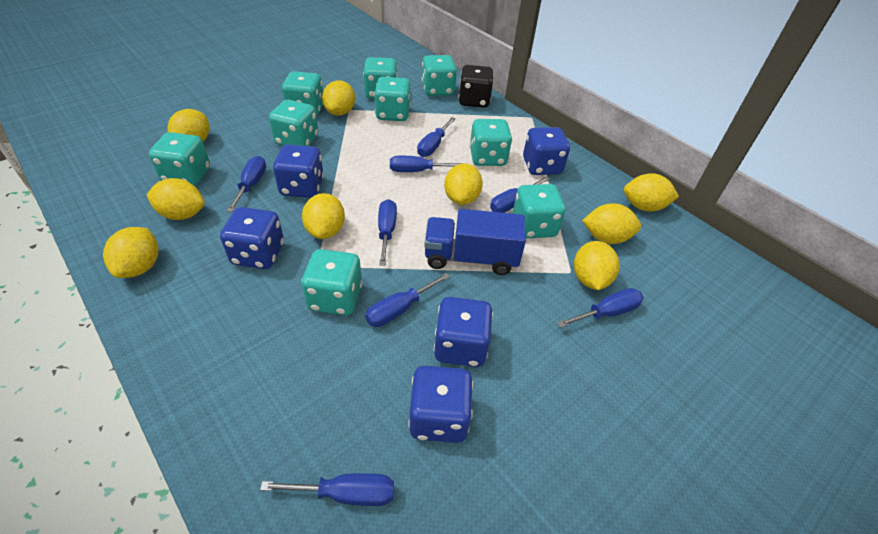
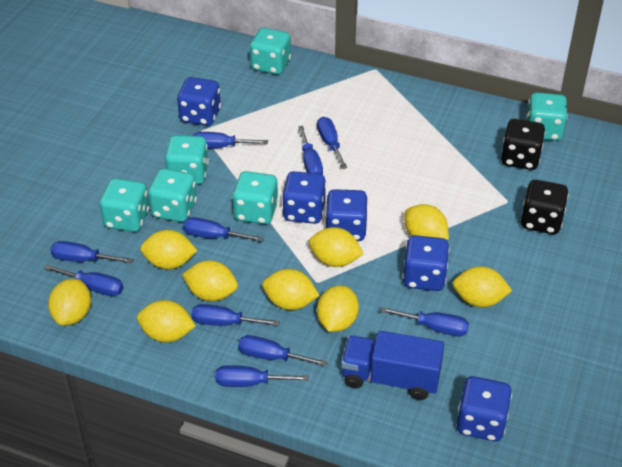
black dice: [458,65,494,108] = 1 -> [501,119,546,170] [521,180,569,234] = 2
blue screwdriver: [226,156,266,212] [260,473,394,506] [365,273,450,327] [378,199,397,266] [390,156,466,172] [417,117,456,157] [490,176,550,213] [557,288,644,328] = 8 -> [44,265,123,296] [50,241,133,263] [183,217,264,242] [191,304,280,326] [193,132,268,148] [215,365,309,387] [238,335,327,366] [298,126,323,175] [317,117,347,169] [380,307,469,336] = 10
turquoise dice: [149,132,210,186] [269,100,318,146] [282,71,323,116] [301,249,363,315] [363,57,398,99] [374,77,411,121] [422,55,457,96] [469,119,512,166] [513,184,566,238] = 9 -> [100,178,150,232] [148,169,197,222] [165,135,209,185] [232,171,279,224] [250,28,291,75] [526,92,568,141] = 6

